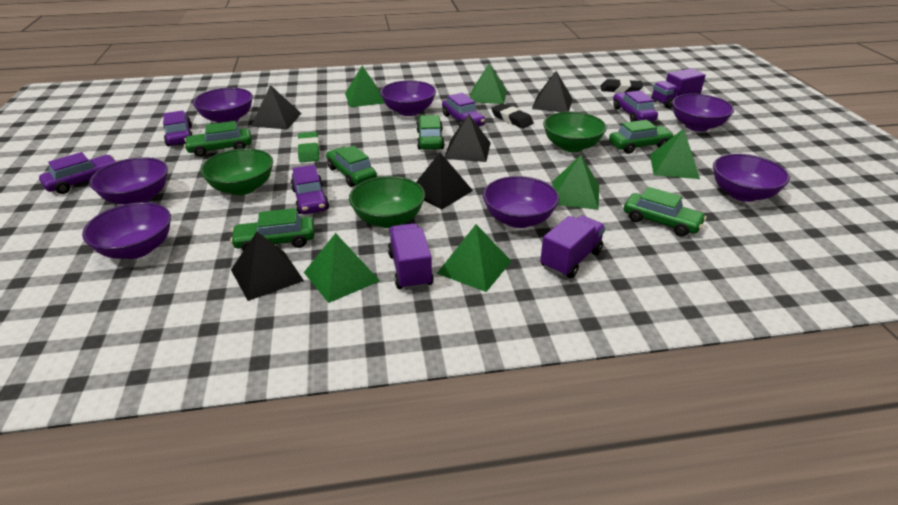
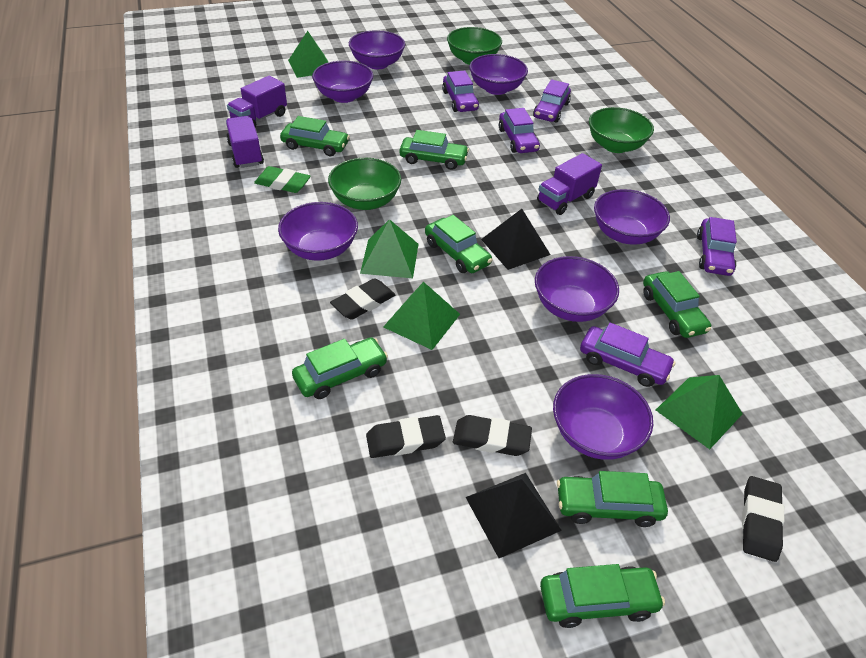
black eraser: [491,103,534,128] [600,79,643,93] = 2 -> [330,278,396,320] [366,415,446,458] [453,415,532,456] [742,476,784,562] = 4
black pyramid: [231,232,304,301] [251,85,302,129] [416,152,473,209] [445,114,491,162] [532,71,573,112] = 5 -> [466,473,562,558] [481,209,551,270] = 2
green car: [184,121,252,157] [230,208,315,251] [326,145,377,187] [416,115,445,150] [609,120,674,154] [624,187,707,237] = 6 -> [280,116,350,156] [292,338,388,399] [399,130,469,170] [425,215,493,273] [540,564,665,628] [557,471,668,527] [643,271,711,338] = 7
green pyramid: [304,233,380,303] [345,66,385,107] [437,224,512,292] [470,63,507,104] [552,155,599,210] [650,129,700,179] = 6 -> [288,31,328,78] [360,219,419,278] [383,282,460,350] [656,375,743,449] = 4

